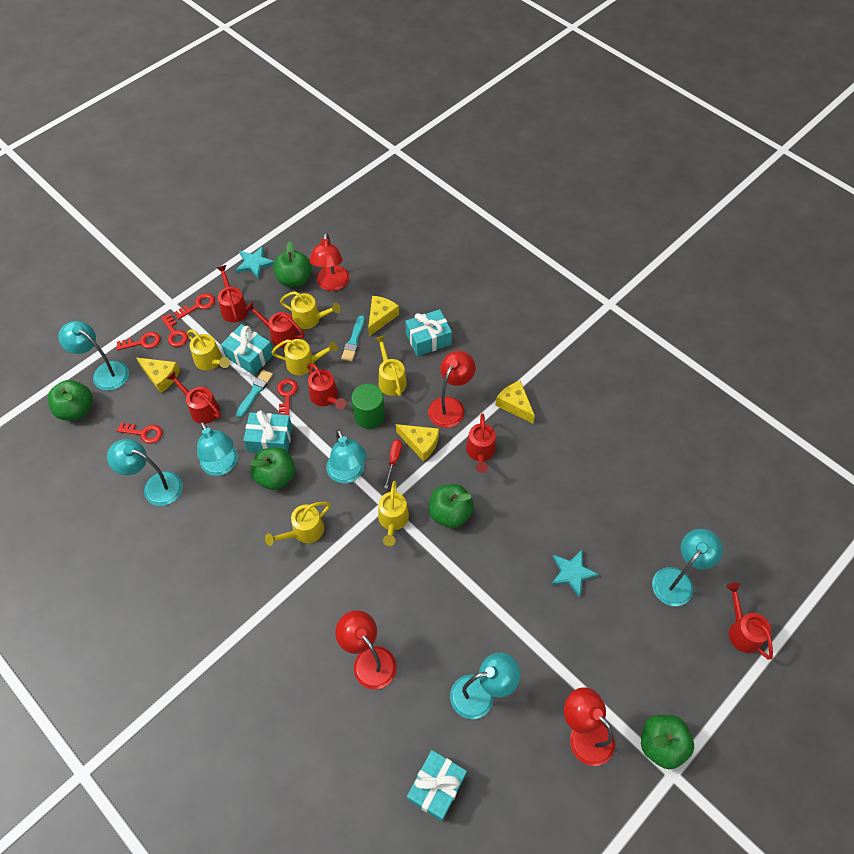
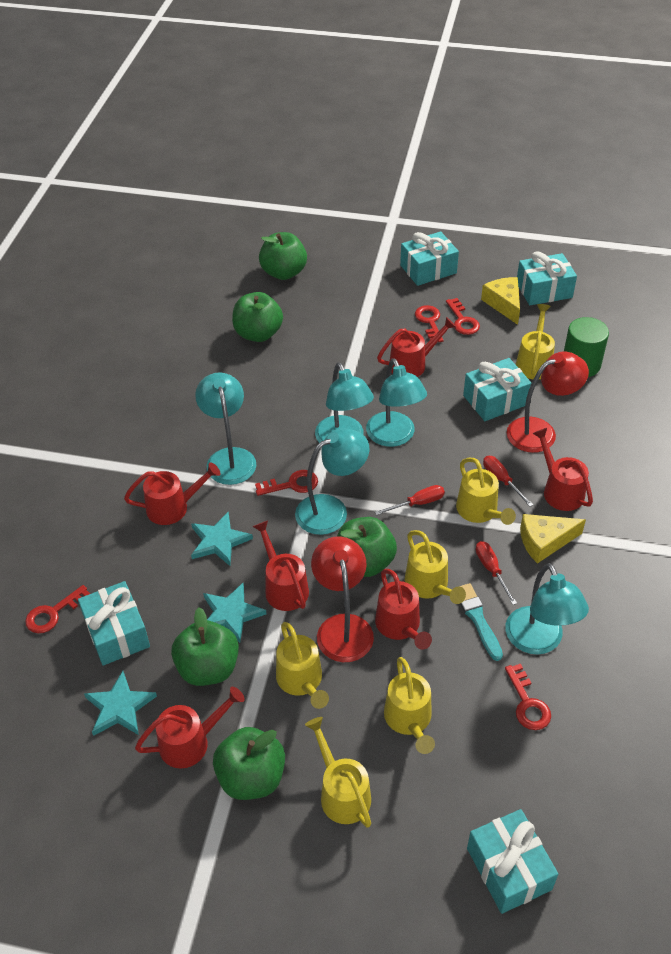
red lamp: [309,233,349,291] [335,610,396,689] [428,351,475,428] [564,687,615,766] = 4 -> [311,536,374,662] [507,352,589,453] = 2
red screwdriver: [384,439,402,489] = 1 -> [375,485,445,515] [476,541,517,605] [483,456,533,507] = 3
turquoise brush: [236,370,273,418] [341,316,365,362] = 2 -> [459,583,503,661] = 1
turquoise gift: [221,324,273,375] [243,411,293,453] [405,309,452,356] [407,750,467,821] = 4 -> [78,581,150,666] [400,231,459,286] [463,358,532,421] [467,809,558,914] [517,251,577,305] = 5
turquoise lamp: [58,321,129,391] [107,439,183,506] [197,421,238,476] [326,429,367,483] [450,653,520,719] [652,529,723,606] = 6 -> [195,372,256,485] [295,428,369,535] [315,363,374,443] [366,358,427,447] [505,563,589,655] = 5
turquoise star: [236,246,274,279] [551,550,599,598] = 2 -> [84,671,157,736] [191,512,253,566] [203,583,267,643] = 3
yellow cheese: [136,358,180,393] [368,296,399,336] [396,424,439,461] [495,381,535,423] = 4 -> [481,277,520,325] [520,514,586,564] = 2

